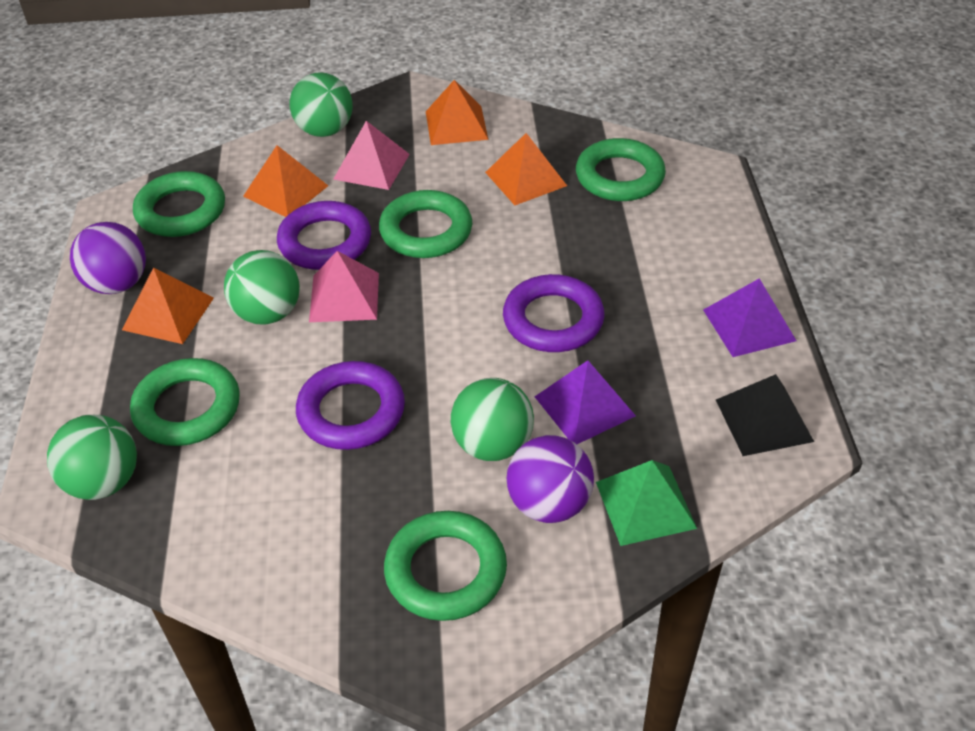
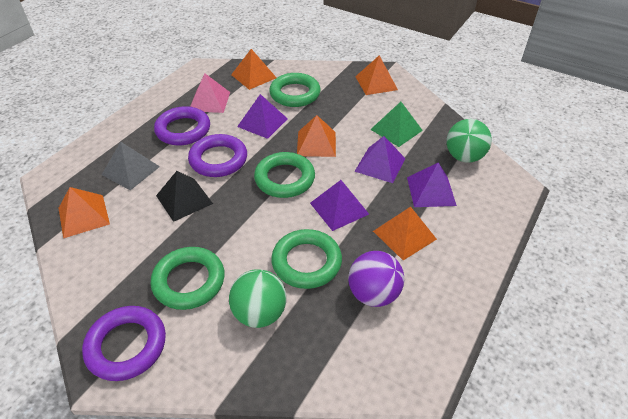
green ball: [47,415,137,500] [224,250,300,324] [289,72,353,137] [451,378,534,461] = 4 -> [229,269,287,328] [446,119,492,163] = 2
green ring: [130,358,240,446] [133,171,225,237] [379,190,472,258] [384,511,507,621] [576,138,666,201] = 5 -> [151,247,225,310] [254,152,315,198] [269,73,321,107] [271,229,342,289] = 4
grey pyramid: none = 0 -> [102,142,160,190] = 1
orange pyramid: [122,268,214,344] [243,145,328,217] [426,80,488,145] [485,133,567,205] = 4 -> [58,187,110,238] [231,49,277,90] [297,115,336,157] [355,55,398,95] [373,207,437,260] = 5
pink pyramid: [309,251,379,322] [333,121,410,190] = 2 -> [190,74,230,113] = 1
purple ball: [70,222,146,294] [507,435,594,523] = 2 -> [348,251,404,307] = 1
purple pyramid: [535,360,636,444] [703,278,796,357] = 2 -> [237,94,288,139] [310,180,369,231] [354,136,405,183] [407,163,457,207] = 4

